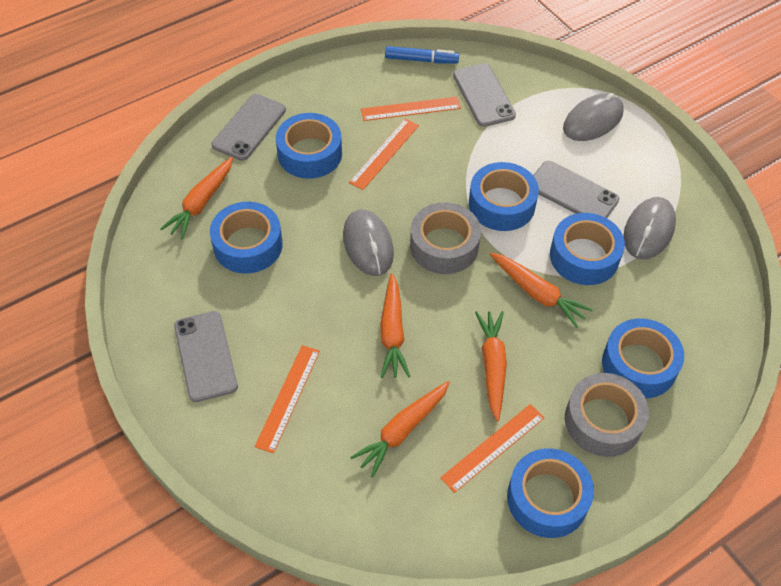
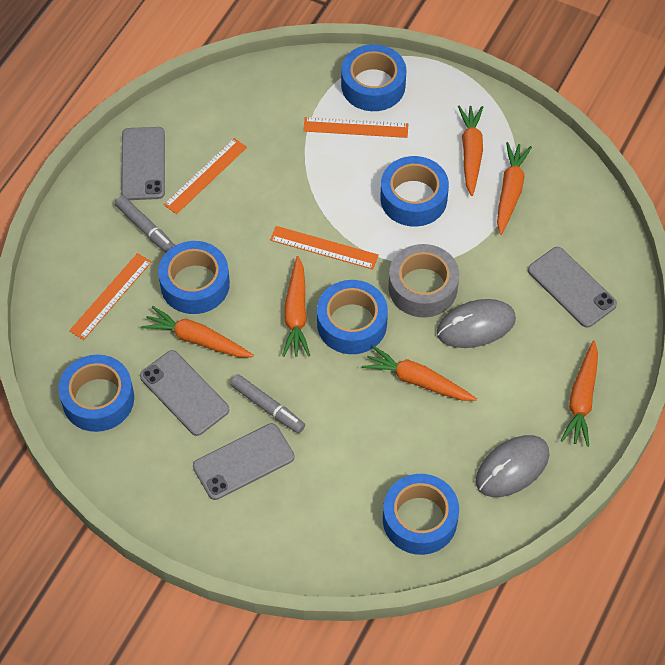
blue marker: [385,46,459,64] = 1 -> none = 0
grey marker: none = 0 -> [115,196,175,253] [230,374,305,433] = 2
grey mouse: [343,209,394,276] [563,93,624,141] [623,197,676,259] = 3 -> [437,299,516,348] [476,435,549,497] = 2
grey tape: [410,202,481,274] [565,373,649,457] = 2 -> [388,244,459,318] = 1
orange carrot: [160,157,233,239] [350,381,450,477] [380,273,410,378] [475,311,507,421] [490,253,593,328] = 5 -> [141,306,254,357] [282,256,310,357] [362,346,477,401] [458,106,483,196] [497,142,532,235] [561,340,598,447] = 6

